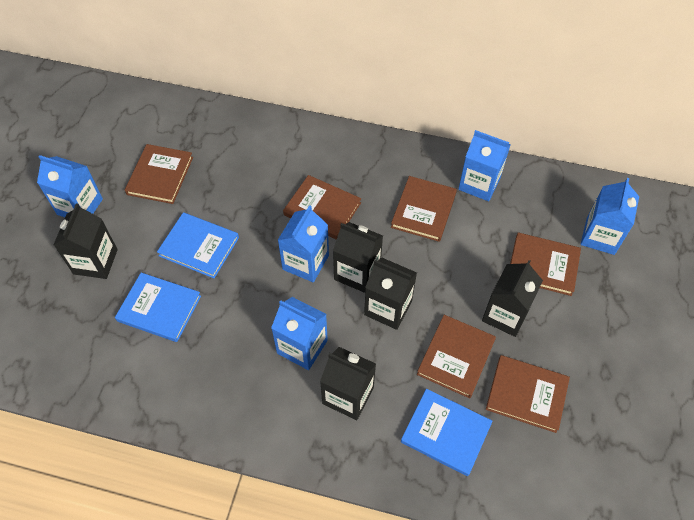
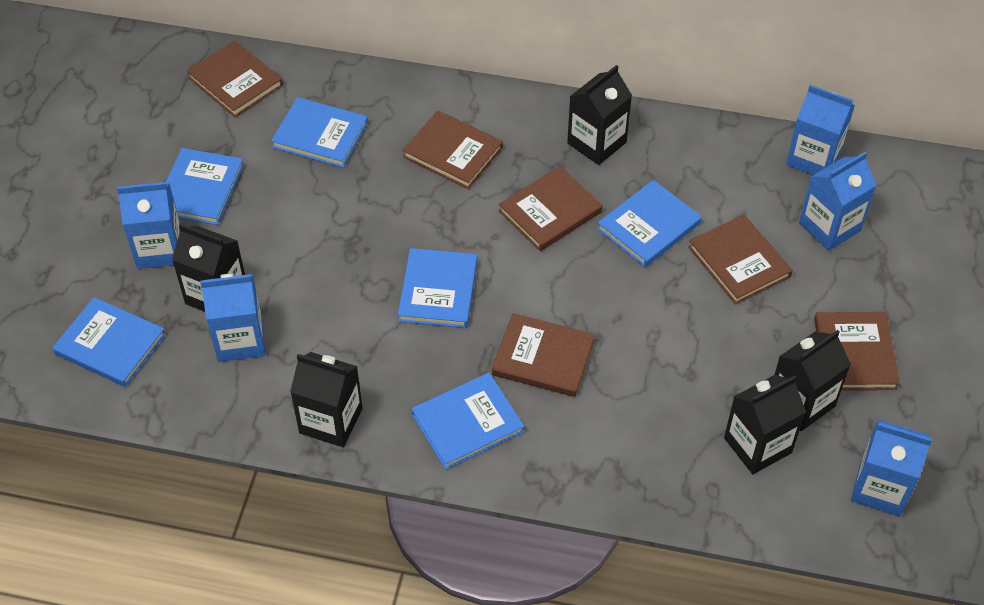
blue book: [115,273,201,342] [157,212,239,278] [401,389,493,476] = 3 -> [52,297,166,387] [165,148,244,225] [271,97,368,168] [398,248,477,328] [412,373,524,470] [597,180,702,267] = 6

